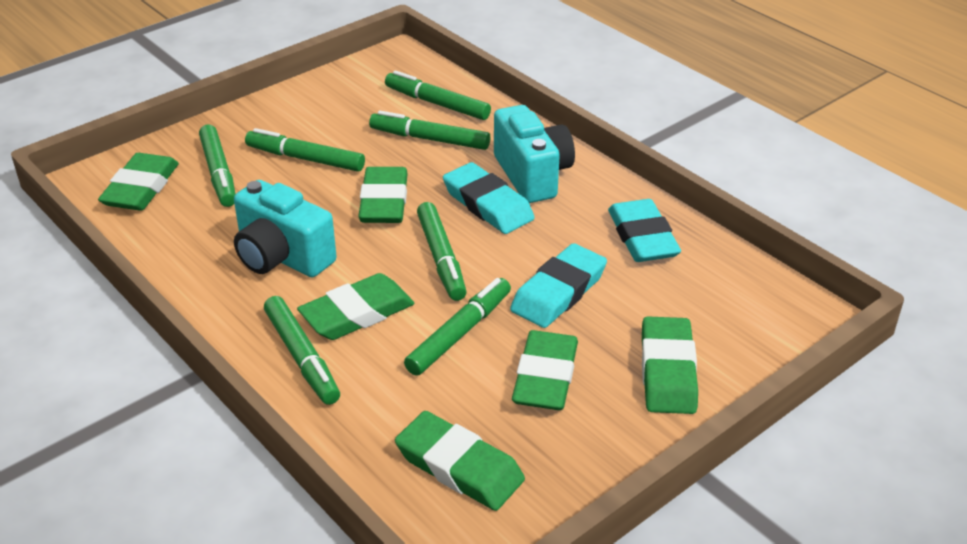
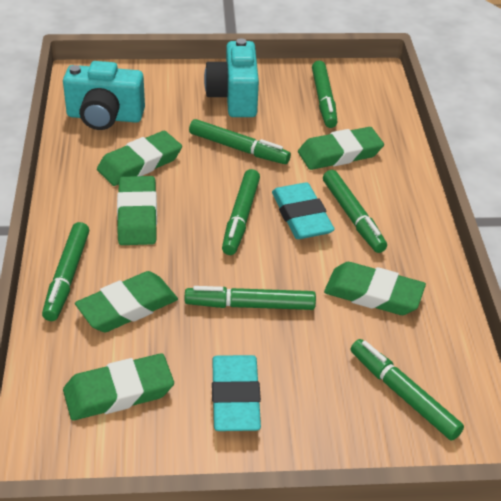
turquoise eraser: [443,162,535,234] [510,243,607,328] [608,199,681,262] = 3 -> [212,355,261,431] [272,182,335,239] = 2

